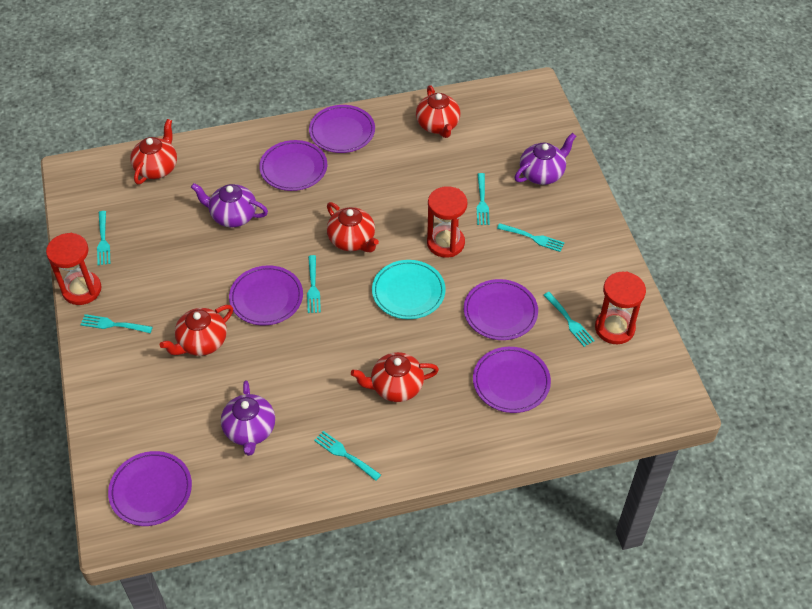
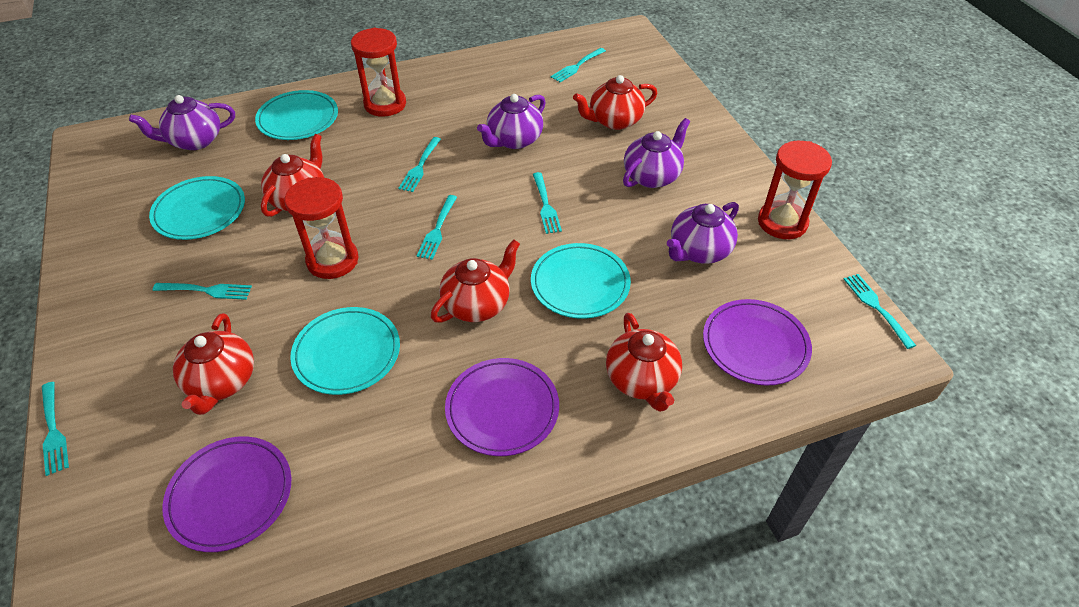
purple plate: [108,451,192,526] [229,265,303,326] [259,140,327,191] [309,105,375,153] [464,279,538,340] [473,347,551,413] = 6 -> [162,436,291,552] [445,358,559,456] [703,299,812,386] = 3
purple teapot: [191,183,268,227] [221,380,275,456] [515,133,576,185] = 3 -> [129,95,235,150] [477,94,546,149] [623,118,690,188] [667,202,739,264] = 4
turquoise plate: [372,260,446,319] = 1 -> [149,176,245,240] [255,90,338,140] [290,307,400,395] [531,243,631,319] = 4

